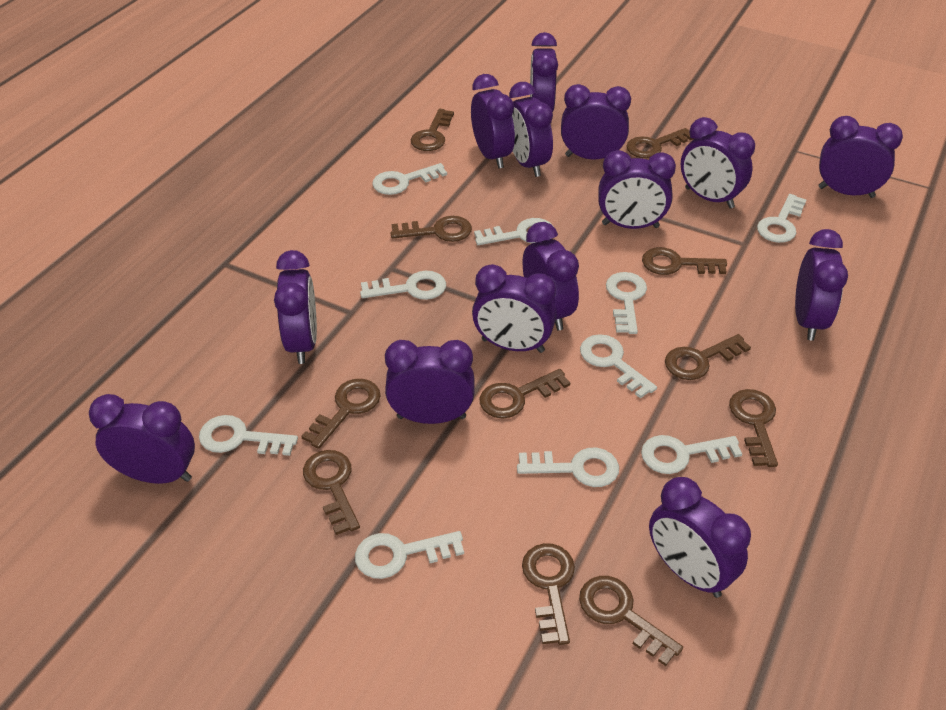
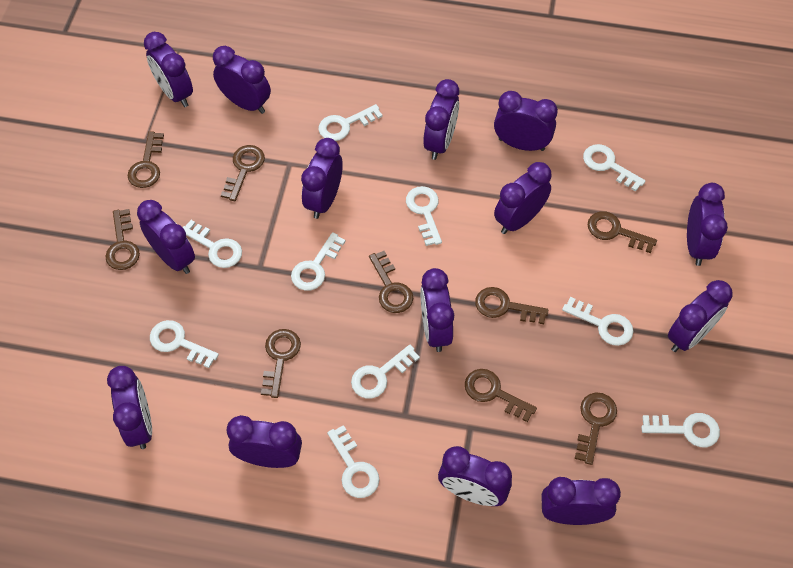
brown key: [301,379,381,449] [303,450,360,535] [391,216,472,242] [411,109,454,151] [480,369,570,419] [522,543,575,645] [579,576,683,666] [627,128,695,159] [642,247,727,275] [665,334,751,380] [729,389,778,467] = 11 -> [105,209,140,270] [128,131,164,188] [221,145,265,201] [261,329,301,398] [369,251,413,313] [465,369,537,422] [475,287,548,324] [575,393,617,465] [588,211,657,253] = 9

